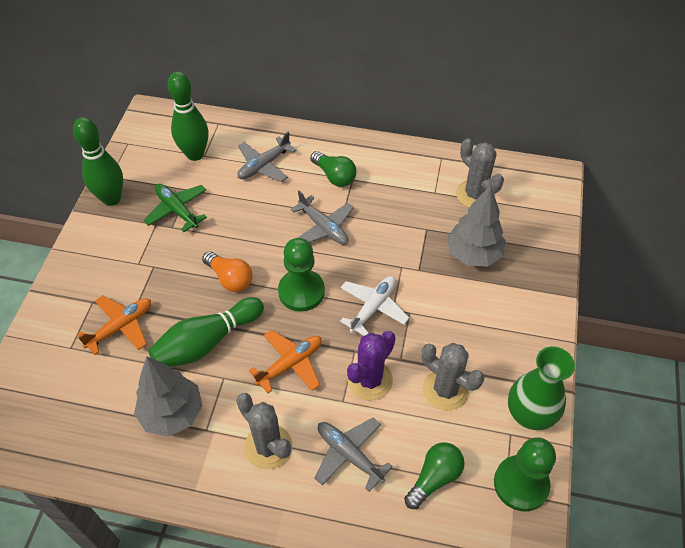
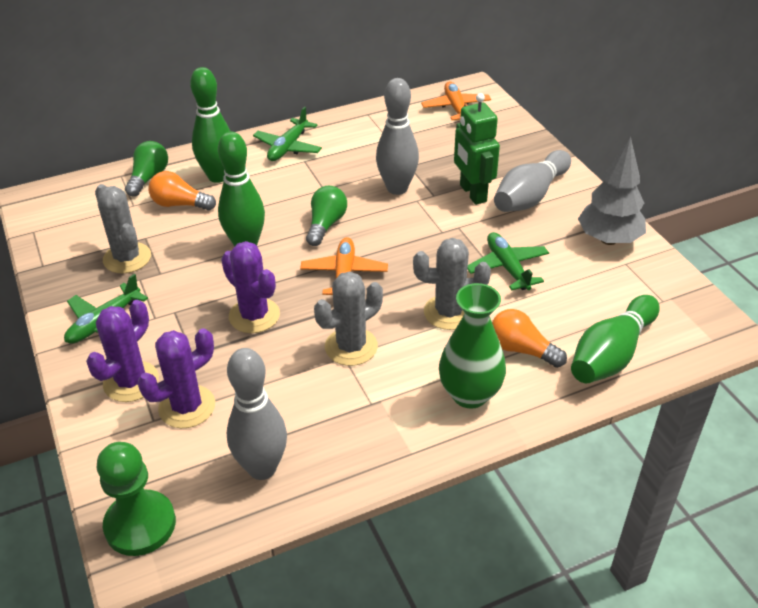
green pawn: [278,238,325,312] [494,437,556,512] = 2 -> [97,442,176,556] = 1
green plane: [143,184,207,232] = 1 -> [64,274,148,344] [253,106,322,161] [467,232,549,291] = 3
green robot: none = 0 -> [454,93,500,205] = 1
grey bowling pin: none = 0 -> [227,348,287,480] [376,78,419,195] [494,150,571,212] = 3
grey plane: [237,131,297,182] [290,191,353,245] [314,418,393,492] = 3 -> none = 0
grey tree: [134,357,203,437] [447,185,506,267] = 2 -> [578,136,646,245] = 1
orange light bulb: [202,251,253,292] = 1 -> [149,171,216,211] [492,309,567,368] = 2
purple cactus: [347,331,396,400] = 1 -> [86,300,159,402] [138,328,215,428] [221,241,280,333] = 3
white plane: [340,276,409,336] = 1 -> none = 0

